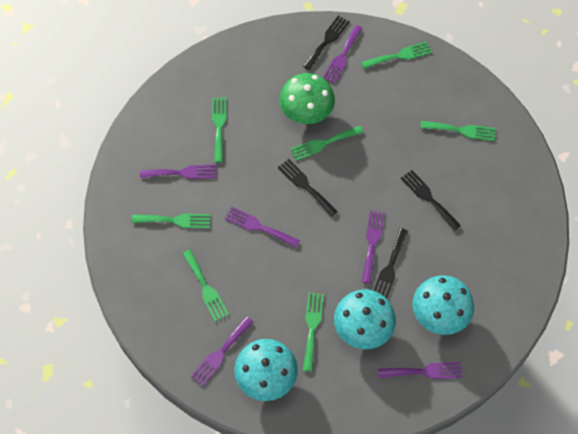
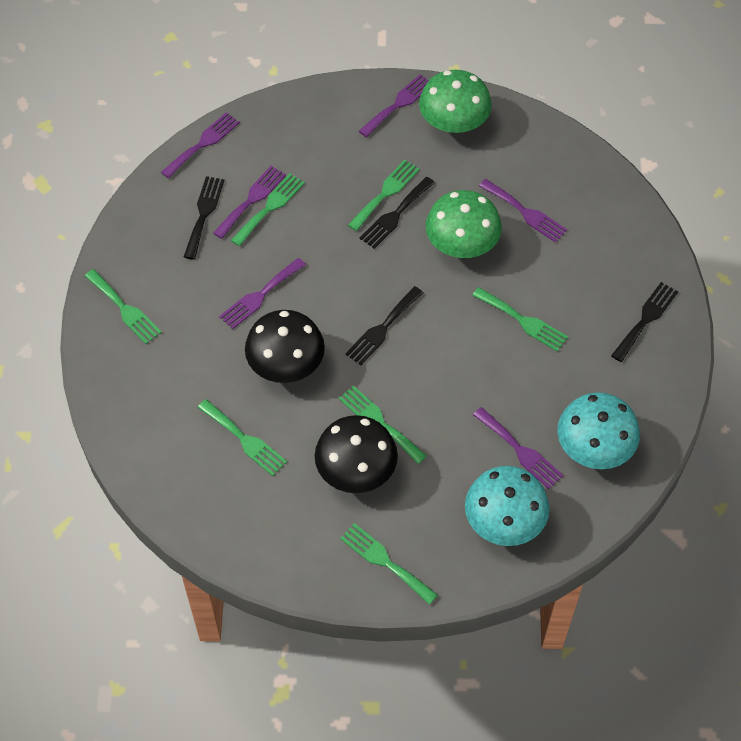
black mushroom: none = 0 -> [245,310,325,383] [315,415,398,493] = 2
green mushroom: [279,73,335,124] = 1 -> [419,70,492,133] [426,190,502,258] = 2
turquoise mushroom: [234,339,298,401] [334,289,396,349] [412,275,474,335] = 3 -> [465,466,550,546] [557,392,640,469] = 2

